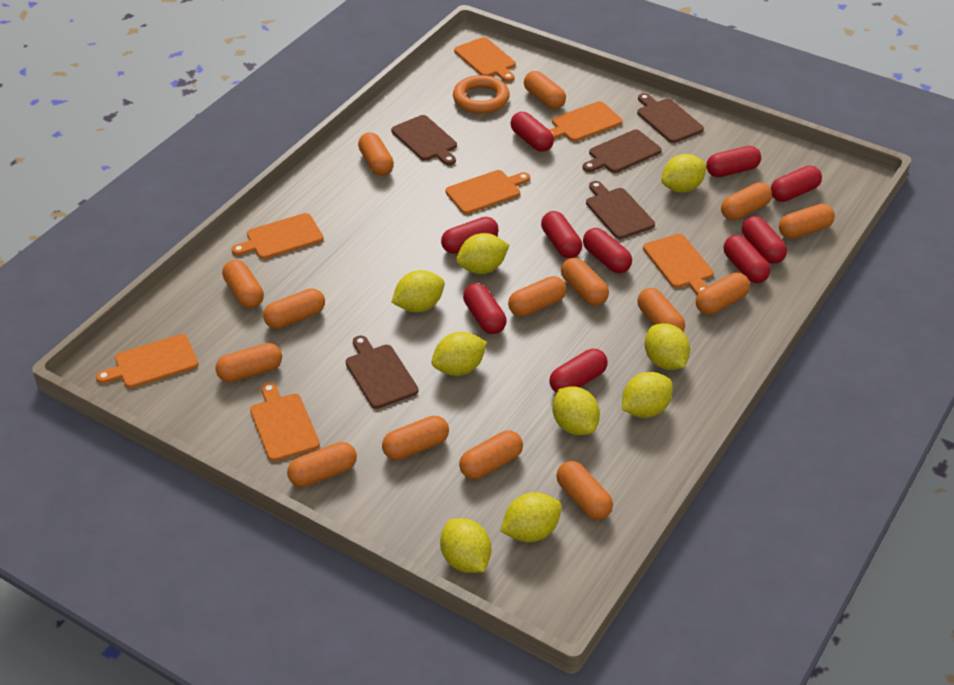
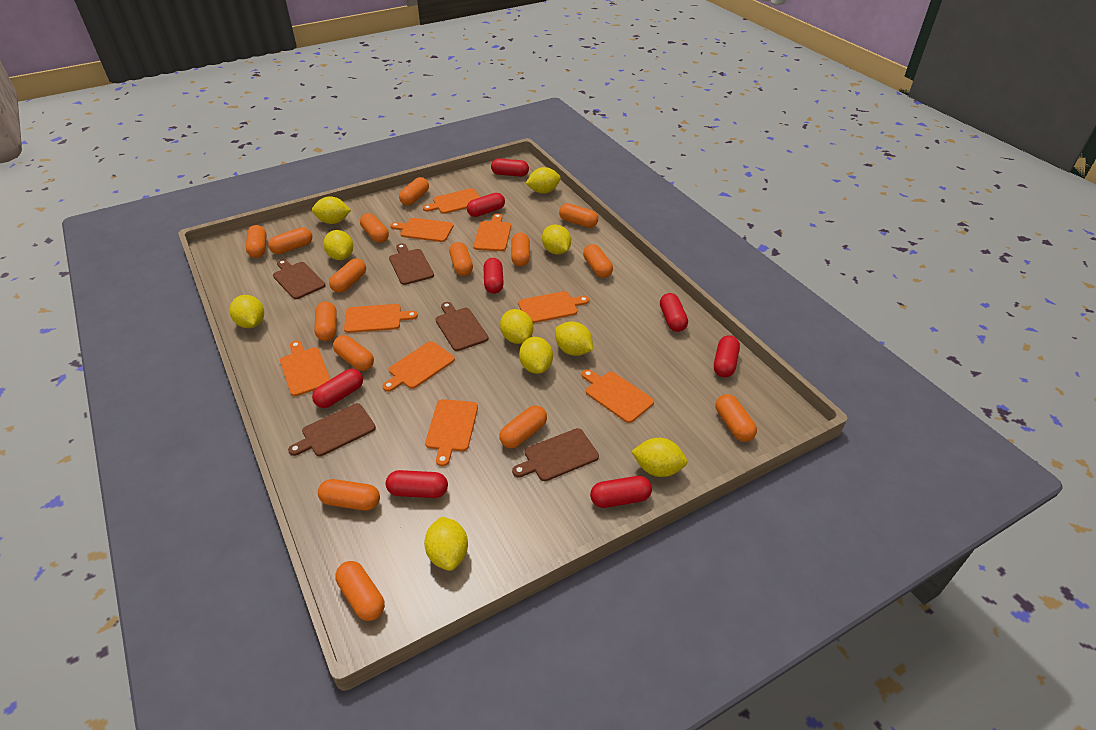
orange cutting board: [96,334,198,388] [232,213,324,259] [250,382,320,462] [446,170,530,214] [454,37,516,82] [549,101,623,142] [643,234,714,295] = 7 -> [280,341,330,396] [344,304,418,333] [382,341,455,392] [390,218,453,242] [423,188,480,214] [425,399,478,466] [473,213,511,251] [518,291,589,323] [582,369,654,423] = 9
orange ring: [453,75,510,114] = 1 -> none = 0
red capsule: [441,217,499,254] [463,283,506,334] [510,112,554,152] [541,211,582,258] [549,349,608,393] [583,228,632,273] [706,146,761,177] [723,235,770,283] [742,216,787,264] [771,165,822,202] = 10 -> [312,369,363,408] [386,470,448,498] [467,193,505,217] [484,258,504,294] [491,158,529,177] [590,476,652,508] [660,293,688,332] [714,335,740,377] = 8
yellow lemon: [391,270,445,312] [432,332,487,376] [440,518,491,573] [456,233,509,274] [500,492,562,542] [552,386,600,435] [622,372,673,418] [645,323,690,370] [661,154,707,193] = 9 -> [230,295,264,328] [312,196,351,224] [323,230,353,260] [424,517,468,571] [500,309,533,344] [519,337,553,374] [525,167,561,194] [542,224,571,255] [555,321,593,356] [631,438,687,477] = 10

